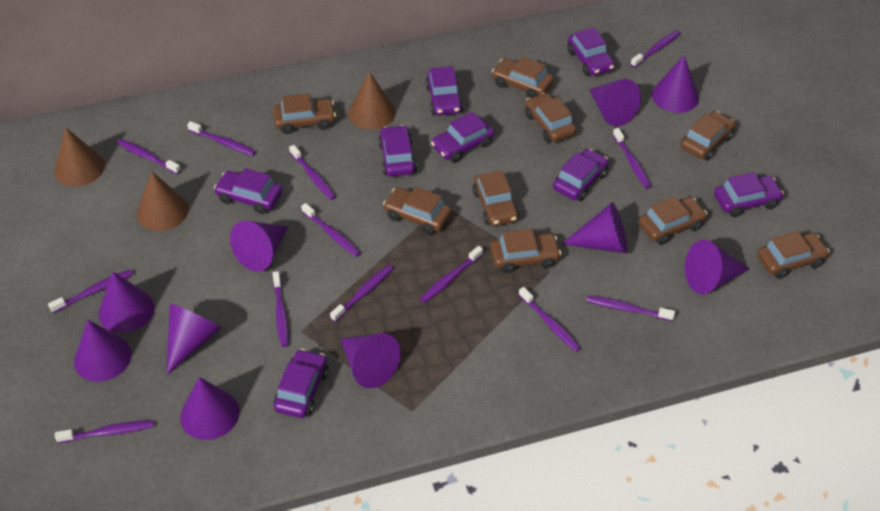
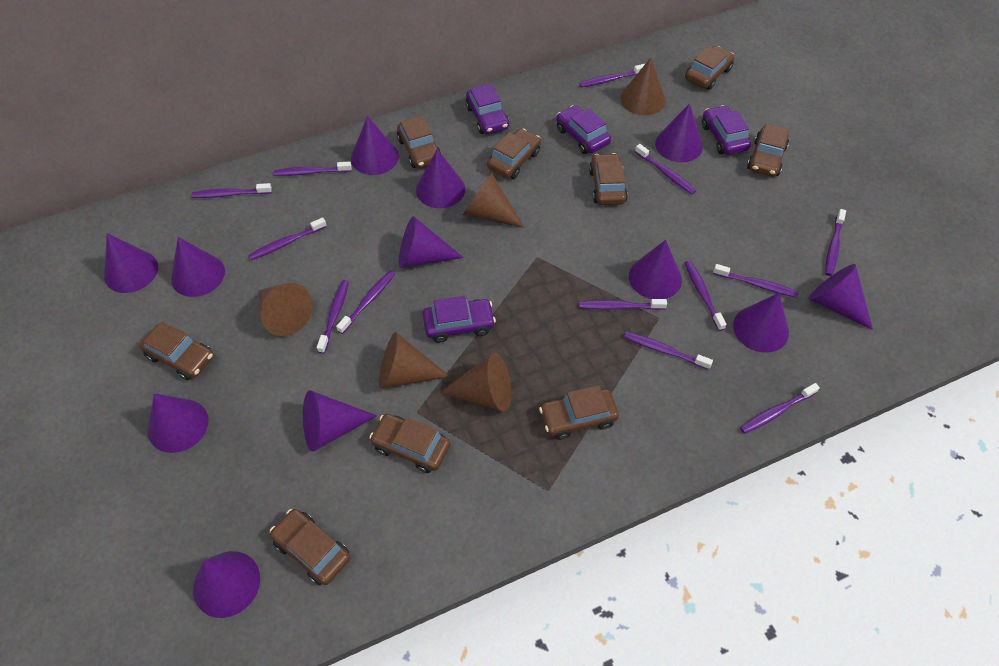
brown cone: [54,127,105,187] [137,171,189,231] [348,72,396,130] = 3 -> [259,283,313,336] [379,332,450,389] [439,353,511,411] [463,173,524,228] [620,58,666,115] = 5
purple car: [214,168,282,214] [274,349,329,418] [378,125,417,176] [425,66,463,115] [431,112,494,163] [553,149,609,201] [567,28,615,76] [714,172,784,217] = 8 -> [423,296,496,343] [466,84,509,134] [556,105,611,154] [702,105,751,155] = 4
purple cone: [74,320,132,382] [99,272,154,333] [166,304,222,375] [180,377,240,440] [230,221,289,272] [341,333,401,388] [562,202,628,253] [589,79,641,126] [652,56,699,113] [685,239,749,294] = 10 -> [104,233,158,293] [148,393,208,453] [171,237,225,297] [193,551,260,618] [303,390,377,452] [351,116,399,175] [399,216,464,268] [416,149,465,208] [629,240,682,299] [655,103,703,162] [733,293,789,353] [808,264,873,330] = 12

